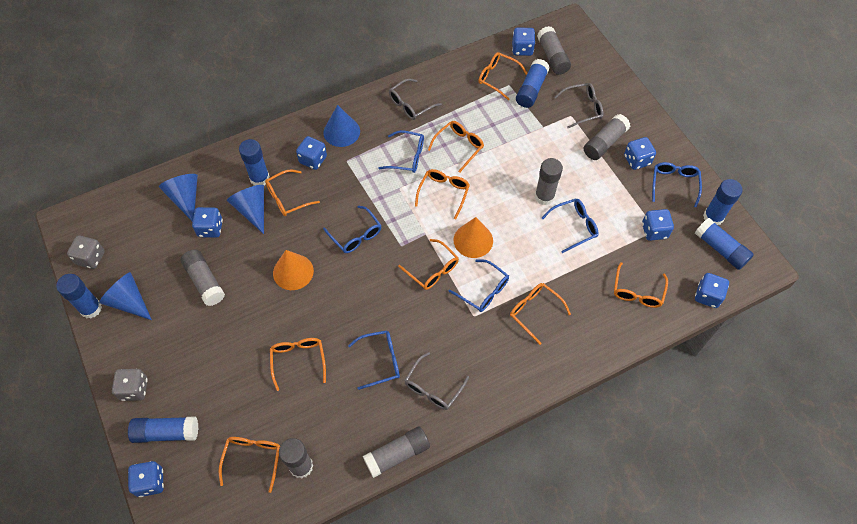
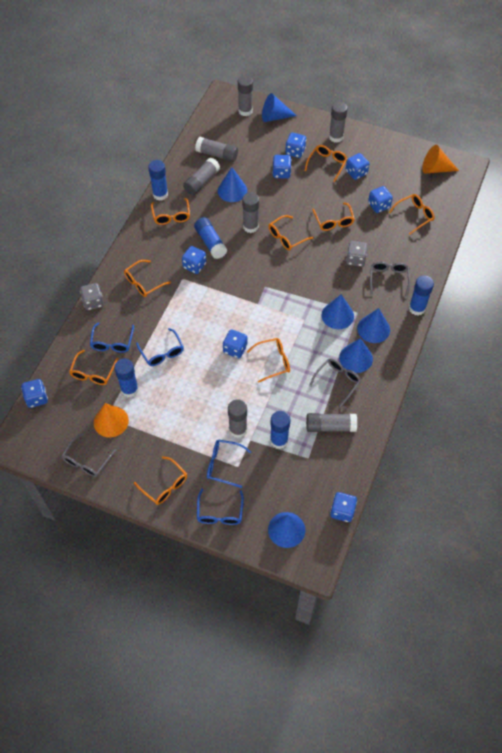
blue cone: [99,272,152,320] [159,174,198,222] [227,185,264,234] [323,105,360,147] = 4 -> [218,167,247,202] [262,93,297,122] [268,512,305,548] [322,294,354,329] [339,338,373,373] [357,308,390,343] = 6
blue dice: [128,461,164,497] [192,207,223,238] [296,136,327,170] [512,27,536,56] [624,137,656,170] [642,209,674,241] [695,273,729,308] = 7 -> [21,379,48,408] [182,246,206,274] [223,329,248,358] [272,155,291,179] [285,132,306,158] [330,492,357,522] [346,153,370,180] [368,186,393,213] = 8
blue glasses: [323,206,381,253] [348,330,400,390] [378,130,424,173] [448,259,509,312] [542,199,599,253] [652,162,702,207] = 6 -> [90,322,134,353] [136,328,184,366] [197,489,244,525] [207,439,251,488] = 4
blue glue stick: [56,274,102,318] [128,416,198,443] [239,139,270,186] [516,59,550,108] [695,218,754,270] [703,179,743,225] = 6 -> [114,359,139,398] [148,160,168,201] [194,217,227,259] [270,411,290,449] [409,276,434,316] = 5
grey glue stick: [181,249,225,306] [279,438,313,479] [363,426,430,478] [535,158,563,205] [537,26,571,75] [584,114,630,160] = 6 -> [183,158,220,195] [195,137,238,162] [228,399,247,438] [238,75,253,116] [242,192,259,233] [306,413,357,432] [329,102,348,143] = 7

